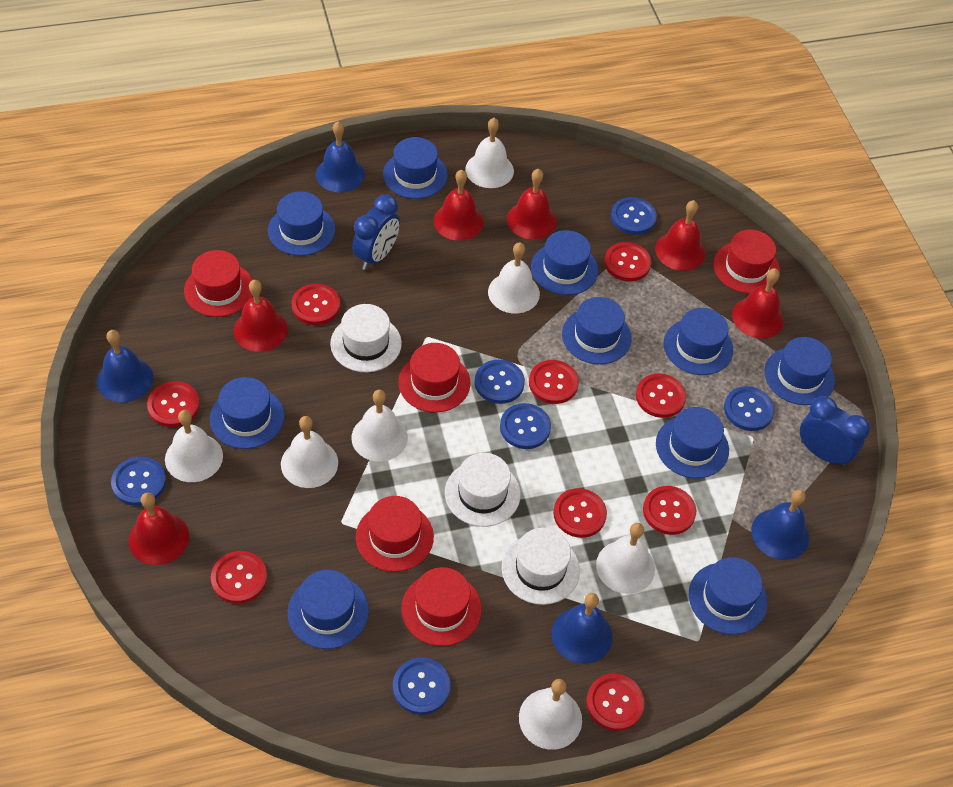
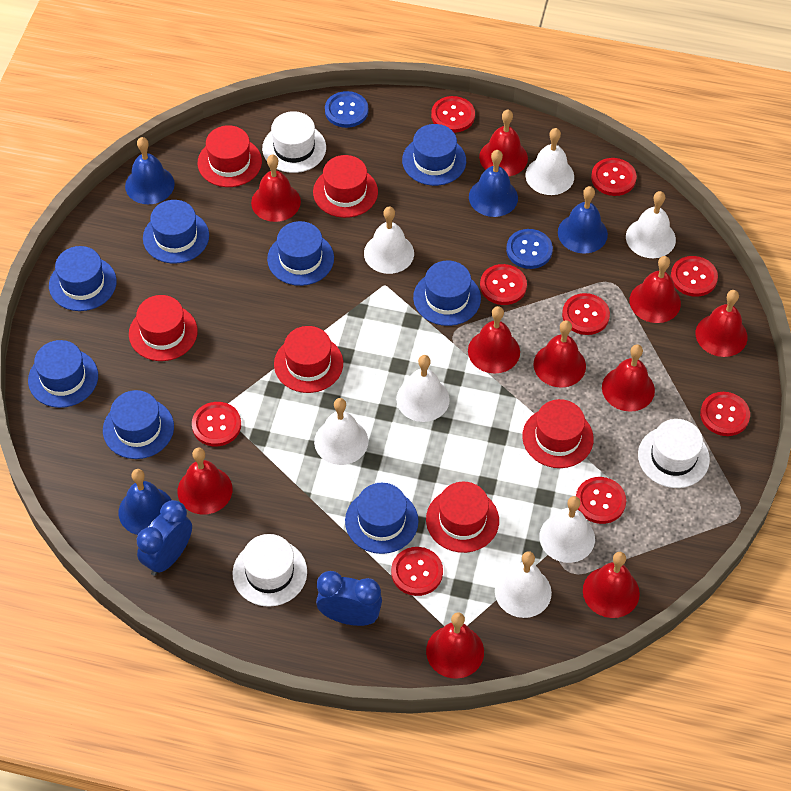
blue button: [111,457,166,506] [393,658,451,715] [475,360,525,404] [500,403,551,449] [611,197,657,235] [724,386,775,431] = 6 -> [325,91,368,128] [506,229,553,269] = 2
blue hat: [210,377,285,449] [268,191,335,256] [287,570,369,649] [383,137,448,199] [531,230,598,295] [562,297,632,364] [656,407,729,478] [664,308,733,375] [689,557,767,635] [764,337,835,405] = 10 -> [28,340,98,408] [49,246,117,311] [103,390,174,459] [143,200,209,263] [267,221,334,286] [345,483,419,554] [402,124,466,186] [413,260,481,326] = 8
red bell: [129,492,189,565] [234,280,288,352] [433,170,484,241] [507,169,557,239] [655,200,705,271] [732,268,784,339] = 6 -> [177,448,233,514] [251,154,301,222] [426,612,484,679] [468,306,520,373] [479,110,528,176] [533,320,586,388] [583,552,640,618] [602,344,655,412] [630,256,681,323] [696,290,748,357] = 10
red hat: [184,250,253,317] [356,496,434,572] [398,343,470,412] [401,567,482,646] [713,230,780,294] = 5 -> [129,295,198,361] [198,125,262,187] [274,326,343,393] [313,155,378,218] [426,482,499,553] [522,399,594,468] = 6

